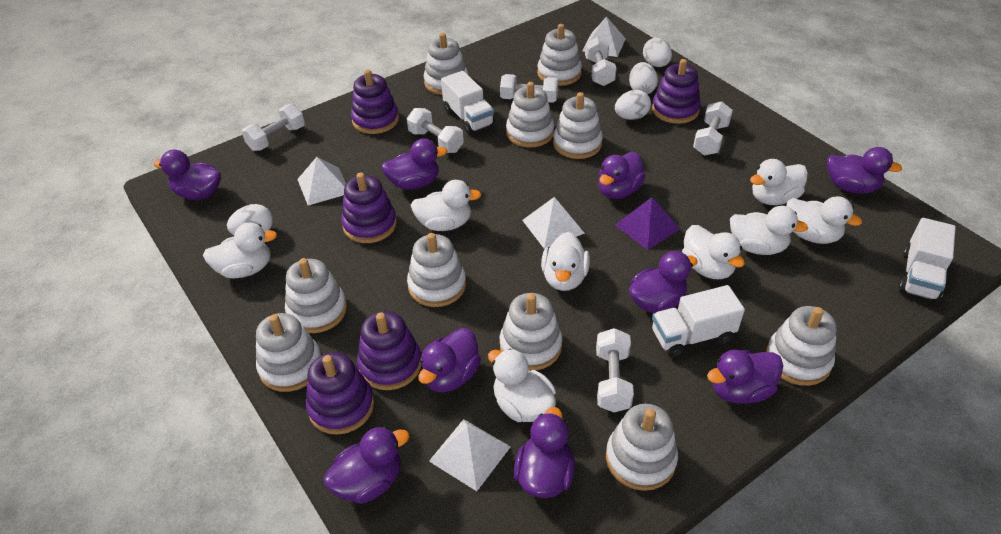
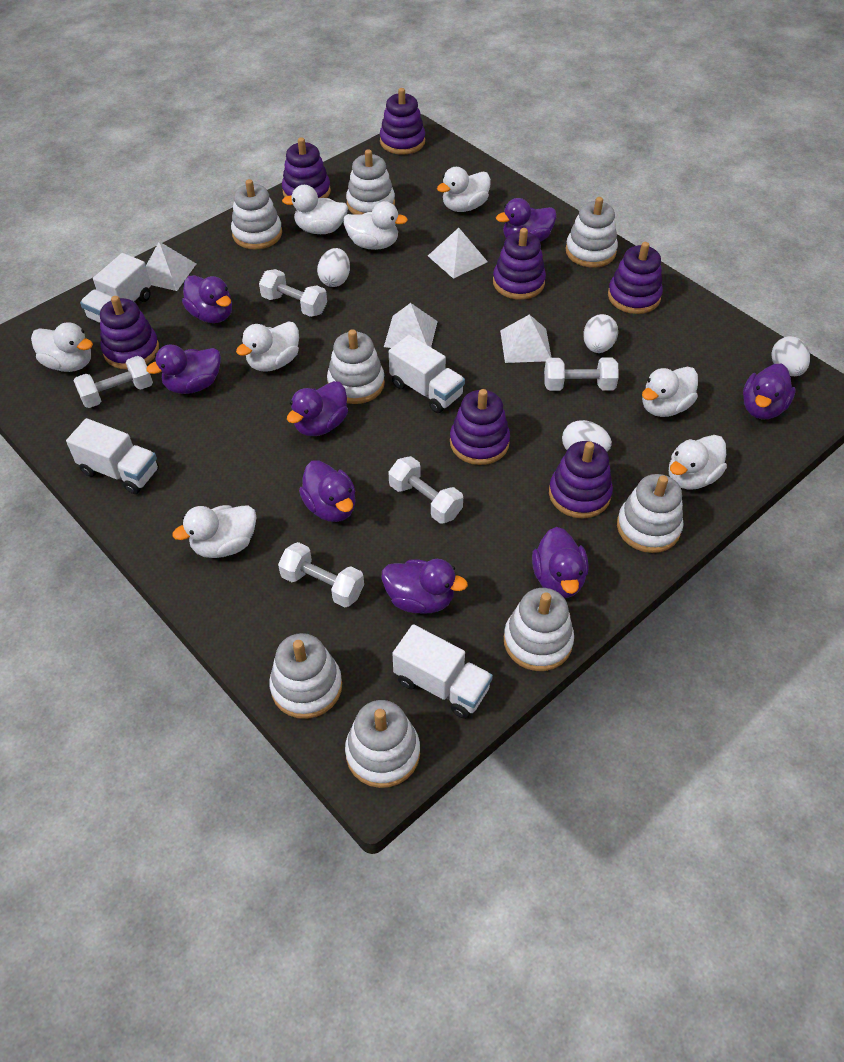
purple duck: [153,150,221,200] [324,426,410,504] [381,138,448,190] [418,328,481,392] [514,407,575,498] [598,152,646,199] [629,251,698,313] [707,350,783,404] [827,147,902,194] = 9 -> [146,345,221,394] [182,275,232,323] [287,381,348,436] [299,460,356,522] [381,559,468,614] [496,198,557,242] [532,527,588,598] [743,364,796,420] = 8
purple pyramid: [615,197,680,250] = 1 -> none = 0
purple stacking toy: [306,352,374,435] [341,172,397,243] [351,69,399,134] [357,311,421,390] [652,59,701,124] = 5 -> [100,296,159,369] [282,137,331,198] [380,88,425,155] [450,389,510,465] [493,228,546,300] [549,441,613,518] [608,242,663,314] = 7
white dumbbell: [242,104,305,151] [407,108,464,153] [500,74,559,103] [585,37,617,86] [596,328,634,412] [693,101,733,156] = 6 -> [74,356,153,408] [259,269,327,317] [278,542,364,607] [389,456,463,524] [544,357,619,391] = 5
white stacking toy: [256,313,321,392] [285,258,347,333] [407,233,466,307] [424,33,468,95] [500,293,562,371] [506,82,554,148] [537,24,582,86] [553,92,603,159] [606,404,678,491] [766,306,837,386] = 10 -> [231,179,282,249] [269,633,342,719] [327,329,385,404] [345,700,420,788] [346,149,395,215] [504,588,574,671] [565,197,618,268] [617,474,684,553] = 8
white truck: [441,71,495,134] [652,285,745,357] [899,218,956,302] = 3 -> [66,418,159,494] [80,253,151,323] [389,335,465,413] [392,624,493,719] = 4

